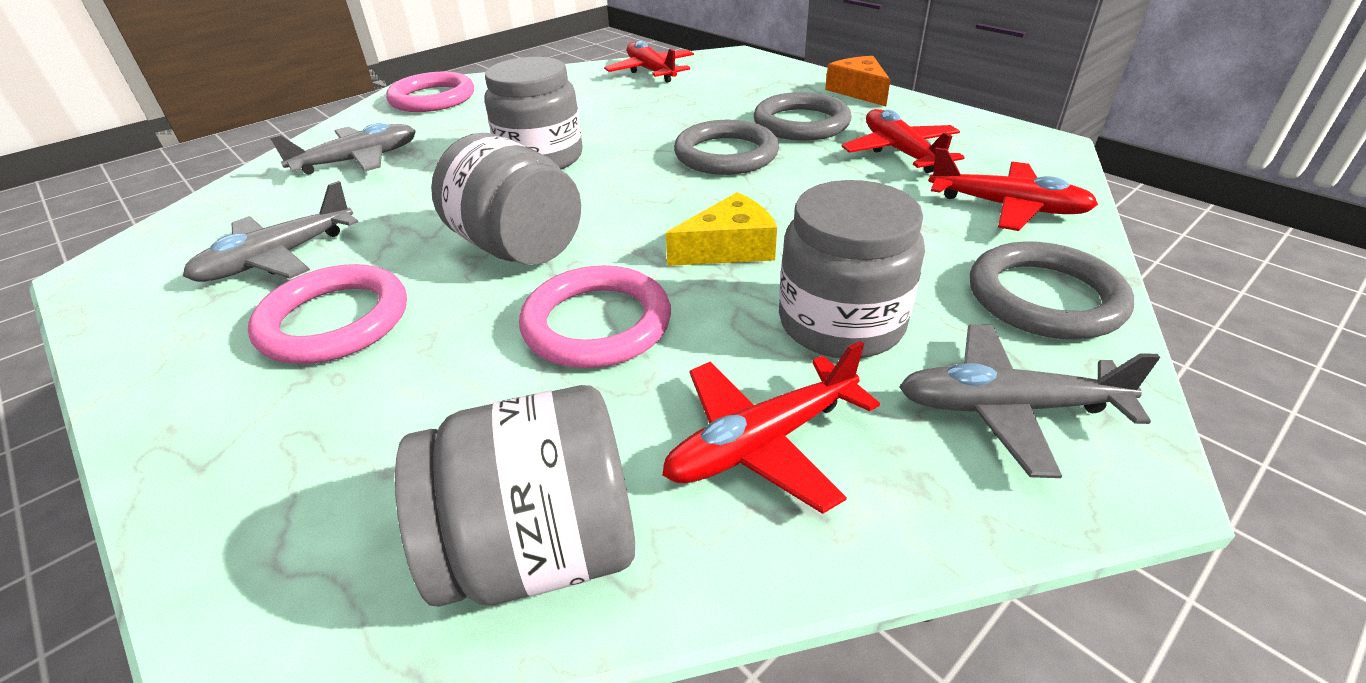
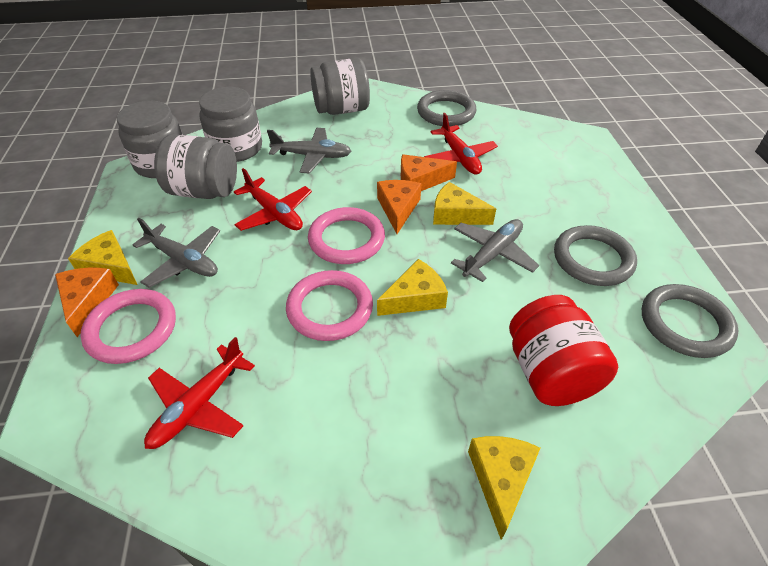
orange cheese: [825,56,890,106] = 1 -> [55,268,119,337] [377,180,422,234] [401,154,457,191] = 3
red jar: none = 0 -> [509,295,618,406] = 1
red plane: [604,40,694,83] [662,341,880,514] [842,109,965,173] [928,148,1098,231] = 4 -> [144,337,255,449] [234,168,312,231] [424,113,498,175] = 3
yellow cheese: [666,192,777,266] = 1 -> [68,230,137,285] [377,259,448,316] [433,182,496,225] [468,436,540,540] = 4

